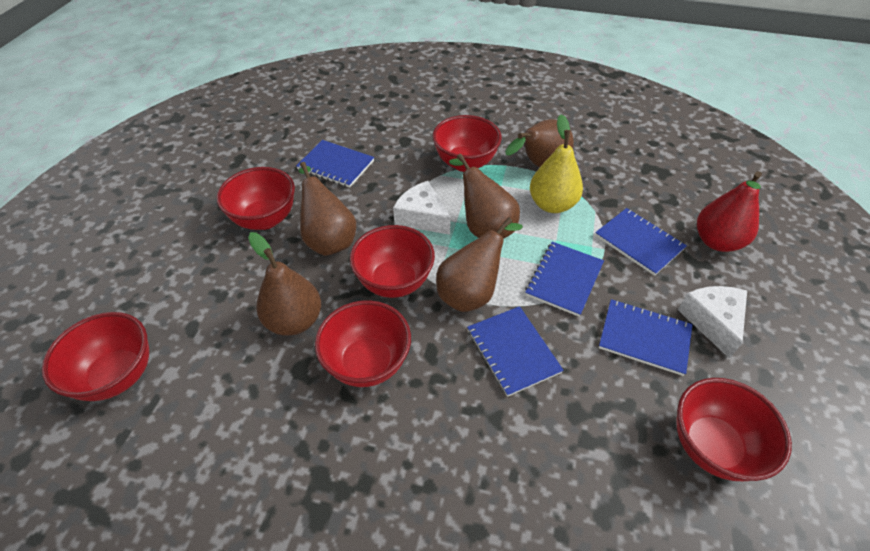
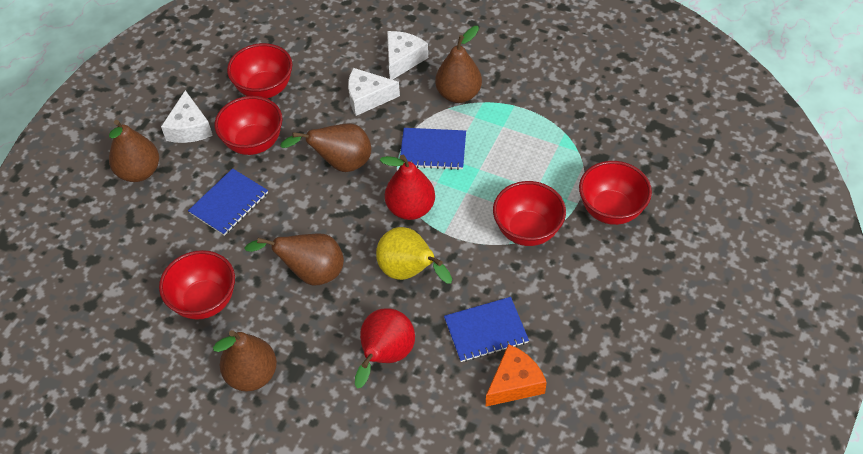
blue notebook: [296,140,374,188] [467,306,564,397] [525,242,604,317] [595,208,687,276] [599,299,693,376] = 5 -> [188,168,268,236] [400,128,466,170] [444,297,529,362] = 3
orange cheese: none = 0 -> [486,344,547,407] = 1
red bowl: [42,312,149,401] [217,167,295,230] [315,300,411,387] [350,225,435,298] [432,115,502,172] [676,378,792,481] = 6 -> [159,250,235,320] [215,96,282,155] [227,43,292,99] [493,181,566,246] [579,161,652,225] = 5
red pear: [697,171,762,252] = 1 -> [355,308,415,389] [380,155,435,220] = 2
white cheese: [393,181,451,235] [678,286,747,359] = 2 -> [161,90,213,143] [348,68,400,116] [387,31,428,80] = 3

